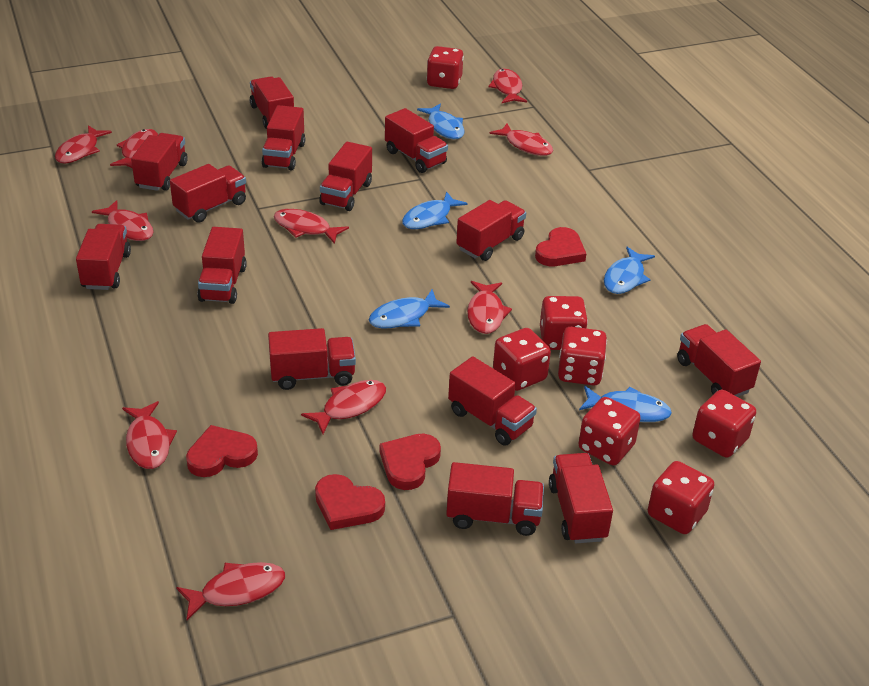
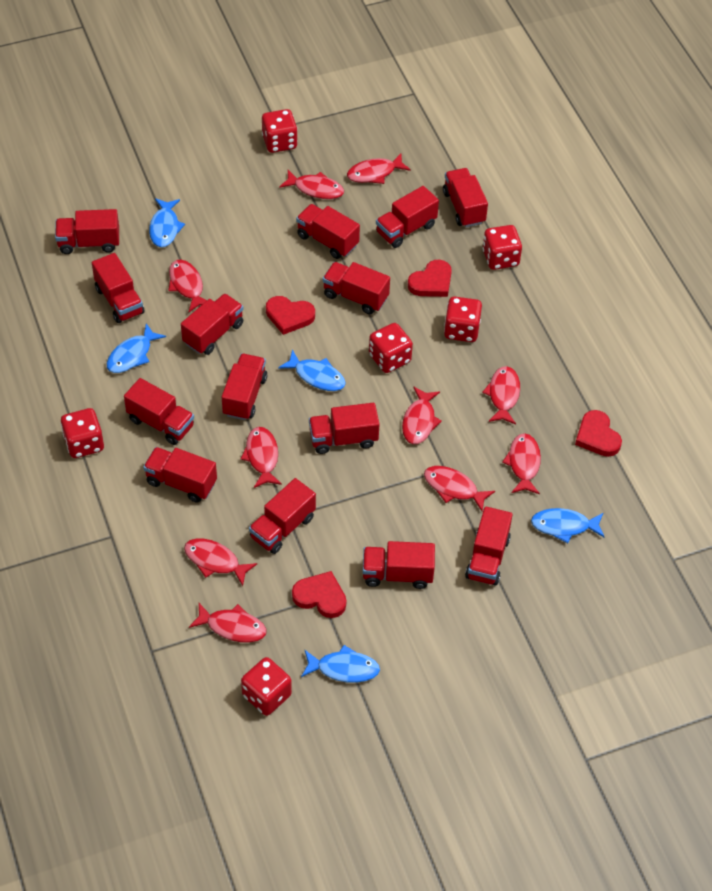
red dice: [427,46,464,89] [493,328,551,391] [540,296,588,350] [558,327,607,385] [578,397,641,465] [648,461,714,534] [692,390,756,458] = 7 -> [61,408,104,458] [241,657,292,716] [262,109,298,153] [369,323,413,373] [444,296,482,342] [483,225,522,270] = 6

